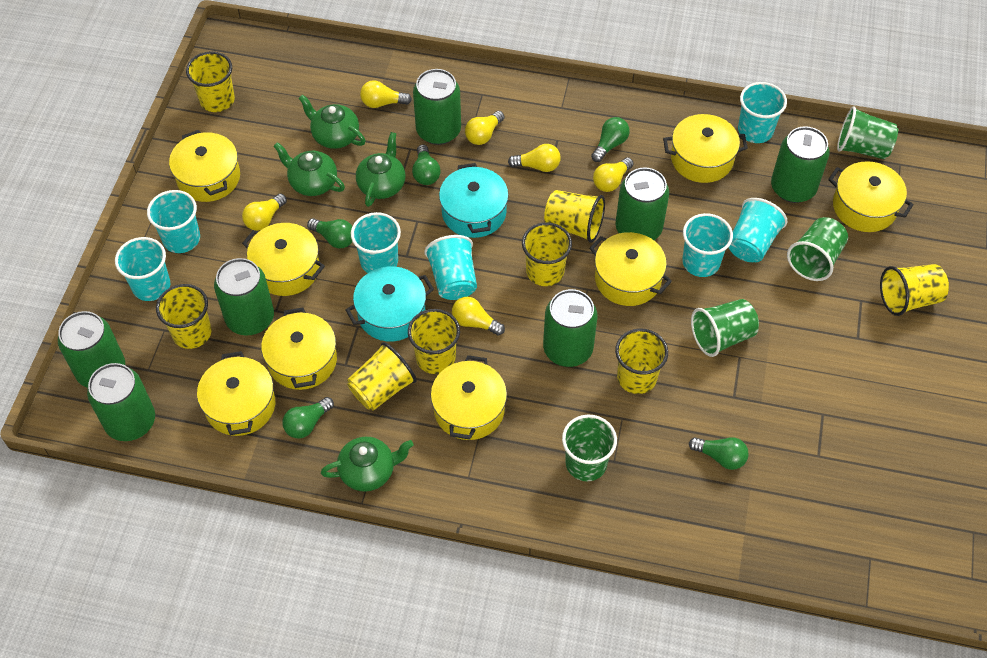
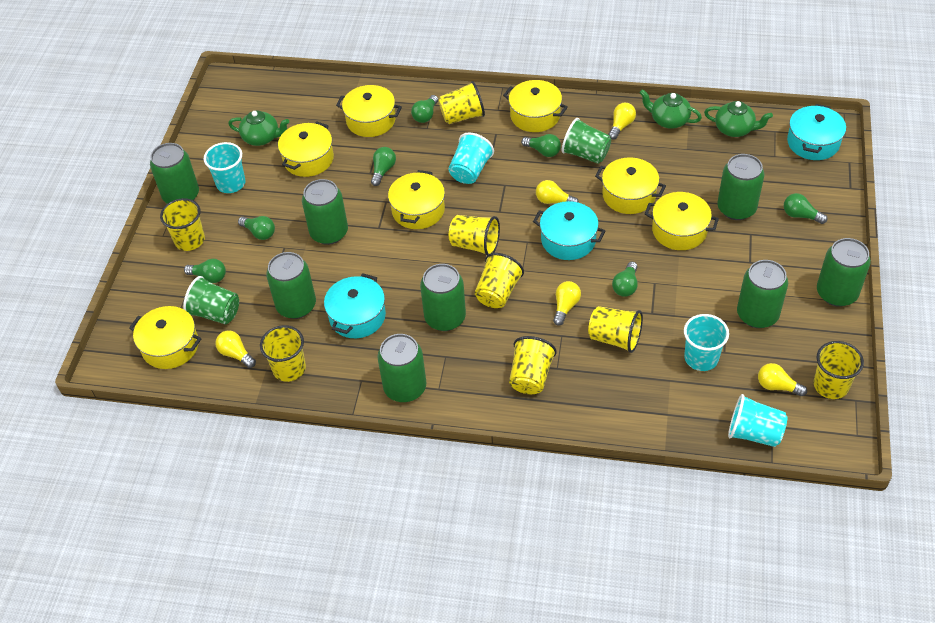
green can: [58,311,125,388] [87,363,155,441] [214,258,274,335] [413,69,461,145] [543,289,597,367] [615,167,669,240] [771,126,830,203] = 7 -> [150,143,199,204] [266,252,316,319] [302,179,348,245] [377,334,426,402] [420,264,466,331] [717,154,764,220] [737,260,788,328] [817,238,871,307] = 8
green cup: [562,415,617,481] [691,299,759,357] [787,217,848,281] [837,106,898,159] = 4 -> [183,276,239,324] [562,118,611,164] = 2
green light bulb: [283,397,334,439] [307,218,352,249] [412,145,441,185] [591,117,630,162] [689,437,749,470] = 5 -> [184,259,226,283] [238,216,275,240] [371,147,396,186] [411,95,438,123] [521,134,561,157] [612,262,638,297] [784,193,828,224] = 7
green teapot: [273,142,345,196] [299,94,366,149] [321,437,414,492] [356,132,405,207] = 4 -> [228,110,289,146] [639,89,702,129] [704,101,773,137] = 3
turquoise cup: [115,237,171,301] [147,190,200,253] [351,212,401,273] [424,235,477,300] [682,213,733,277] [728,198,788,262] [738,82,787,143] = 7 -> [204,142,246,193] [448,132,494,184] [684,314,729,371] [728,394,788,447] = 4
turquoise pot: [346,266,434,341] [439,163,509,238] = 2 -> [324,273,386,338] [533,201,605,260] [787,104,846,160] = 3
yellow light bulb: [242,194,287,231] [360,80,412,108] [452,297,505,336] [465,111,504,145] [508,144,561,172] [593,157,634,192] = 6 -> [215,330,256,368] [536,180,579,204] [553,281,581,326] [608,103,636,139] [758,363,807,396] = 5
yellow pot: [169,130,240,202] [197,351,275,436] [242,223,325,296] [261,307,337,390] [431,355,507,440] [589,232,672,306] [663,114,748,183] [828,161,914,232] = 8 -> [129,306,201,369] [278,121,334,177] [336,85,402,137] [388,170,445,229] [503,80,568,132] [595,157,666,214] [645,192,719,250] = 7

